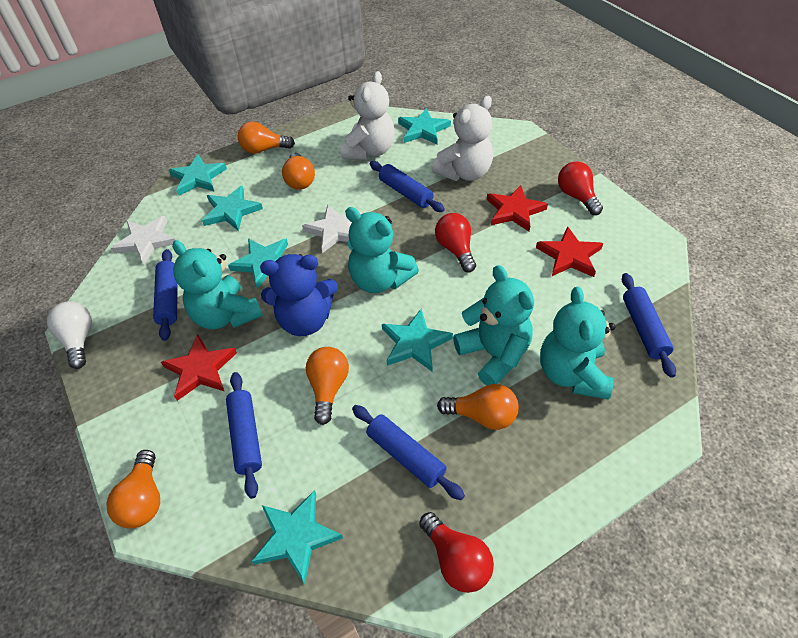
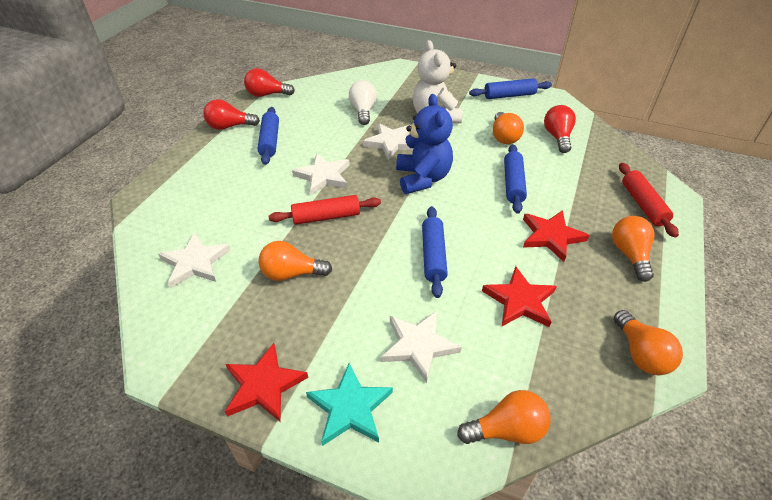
blue rolling pin: [153,249,178,341] [226,372,262,499] [352,405,465,500] [370,161,445,212] [622,273,676,378] = 5 -> [257,107,279,165] [422,206,448,298] [469,78,552,99] [504,144,527,214] = 4
red rolling pin: none = 0 -> [268,195,381,225] [619,163,679,238] = 2
turquoise star: [169,154,227,195] [202,186,263,231] [228,238,288,289] [251,490,343,584] [382,309,453,371] [398,108,451,144] = 6 -> [306,363,393,446] = 1
turquoise teddy bear: [172,240,263,329] [345,207,419,293] [453,265,534,386] [540,287,615,400] = 4 -> none = 0
white star: [111,216,175,264] [302,204,362,253] = 2 -> [158,232,231,288] [292,153,350,195] [363,123,413,160] [381,311,462,383] = 4
white teddy bear: [341,71,395,160] [432,96,493,181] = 2 -> [413,40,462,123] = 1

